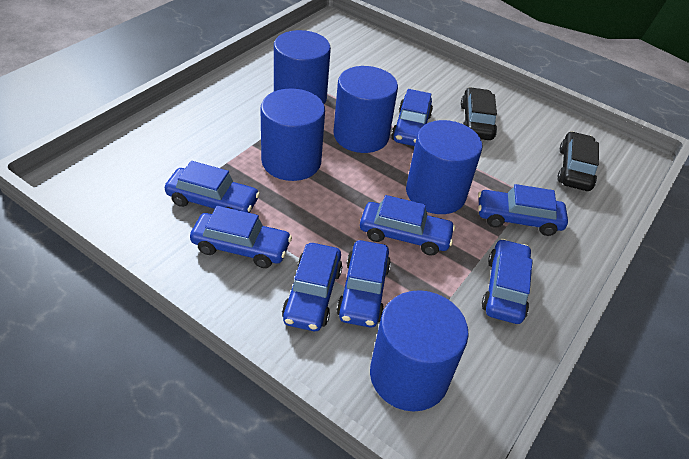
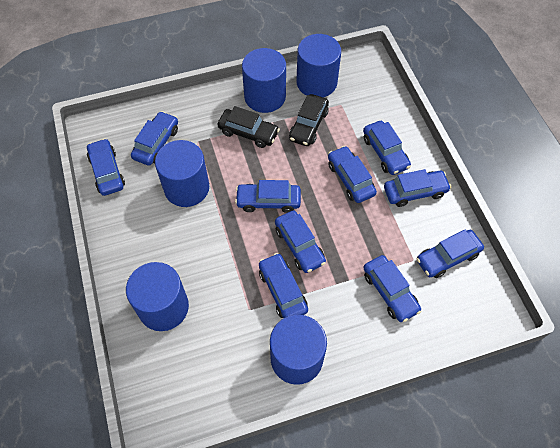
blue car: [165,161,260,213] [190,206,292,268] [282,243,342,331] [337,240,391,328] [360,195,455,256] [391,89,433,146] [478,184,568,236] [482,239,533,324] = 8 -> [87,138,125,196] [131,111,178,166] [235,180,301,213] [259,253,308,319] [275,210,326,273] [328,146,377,203] [363,121,411,175] [363,255,421,322] [384,169,451,207] [417,230,484,278] = 10

